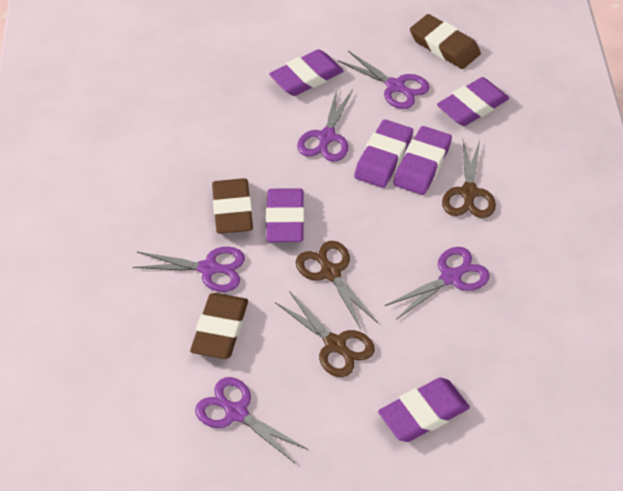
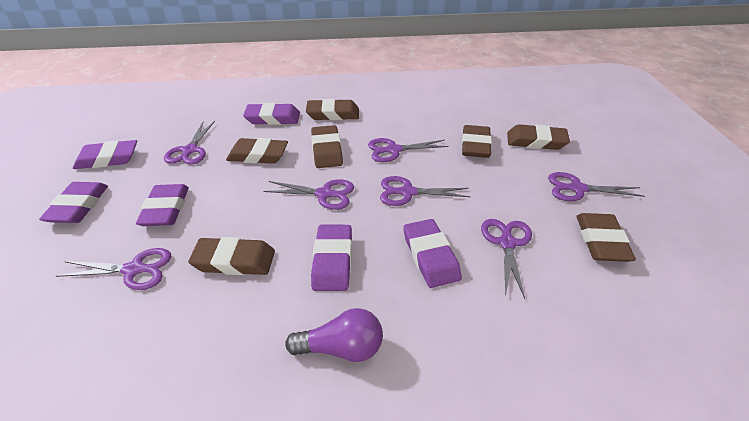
brown eraser: [190,293,248,359] [212,178,253,234] [410,14,481,69] = 3 -> [188,237,275,275] [226,138,288,164] [306,99,359,120] [311,125,343,168] [462,125,492,158] [507,124,570,150] [576,213,636,262] = 7
brown scissors: [275,291,375,377] [296,241,378,329] [442,140,496,218] = 3 -> none = 0
purple light bulb: none = 0 -> [285,308,383,362] = 1
purple scissors: [133,247,245,292] [195,377,307,463] [297,88,353,162] [338,51,430,109] [385,247,490,320] = 5 -> [56,248,171,290] [164,121,215,165] [263,179,354,210] [368,138,449,162] [380,176,471,206] [481,219,532,299] [548,172,645,201] = 7

